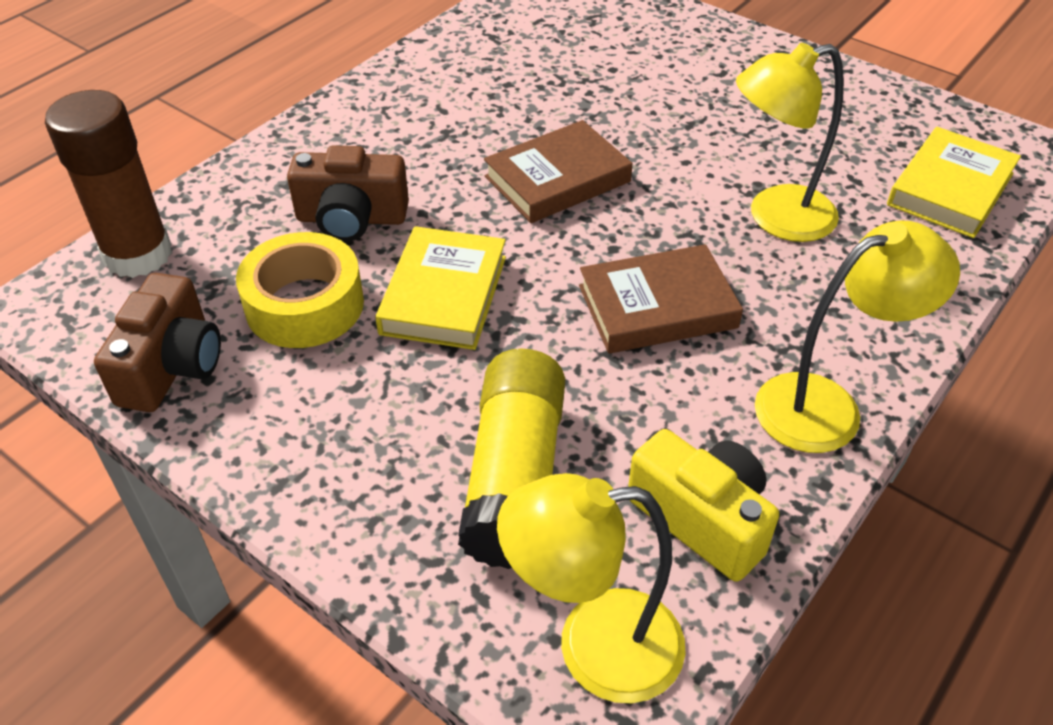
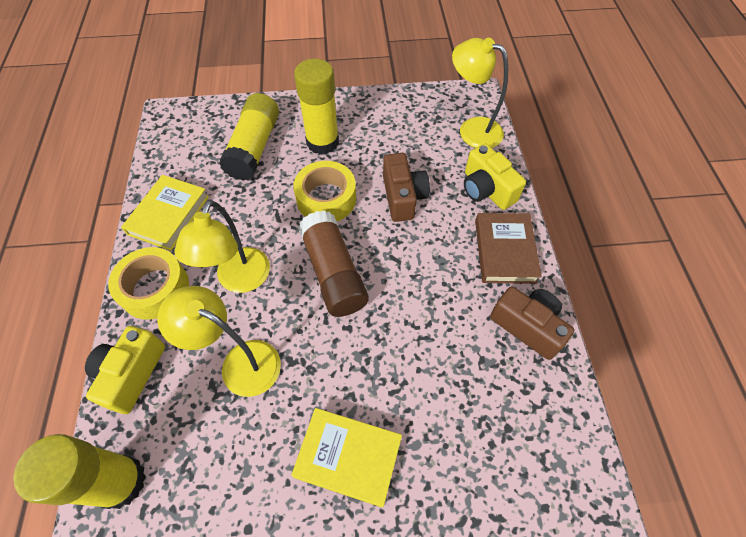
brown book: [484,120,632,223] [579,244,743,354] = 2 -> [475,213,542,284] = 1
yellow camera: [628,429,779,582] = 1 -> [85,326,165,414] [464,144,526,210] = 2
yellow glue stick: [458,348,565,569] = 1 -> [13,434,146,509] [219,93,279,181] [294,59,339,154] = 3
yellow tape: [236,232,364,348] = 1 -> [108,247,189,320] [293,161,356,221] = 2

